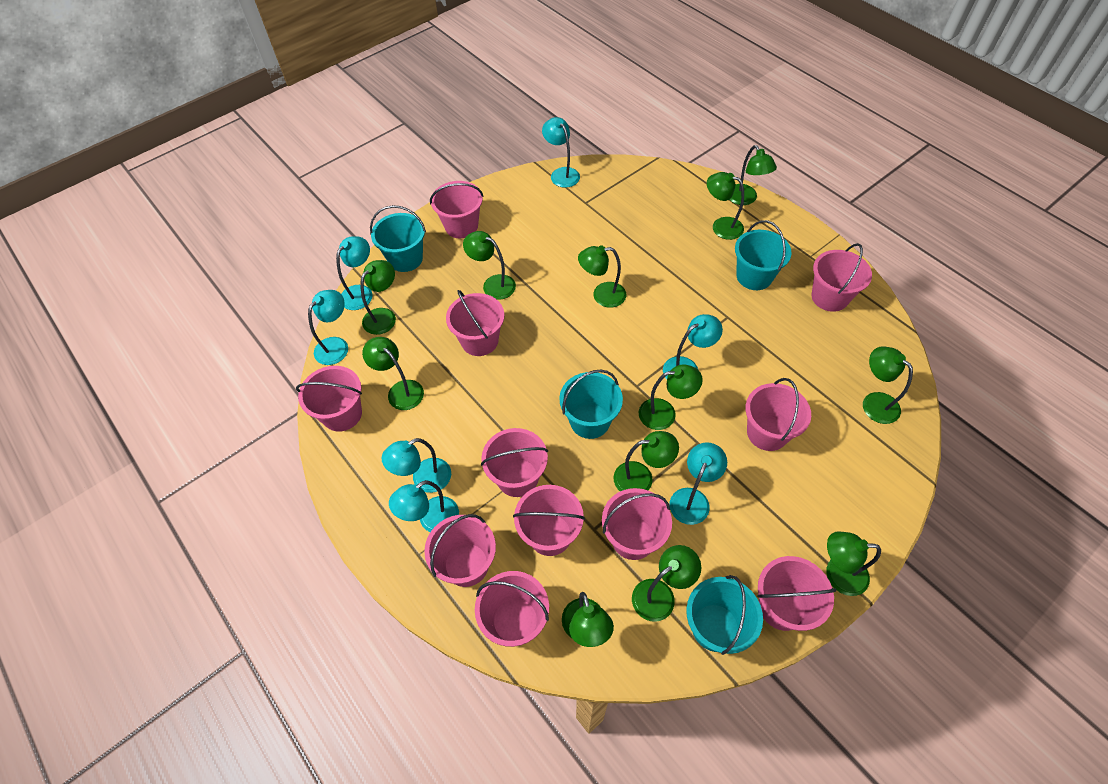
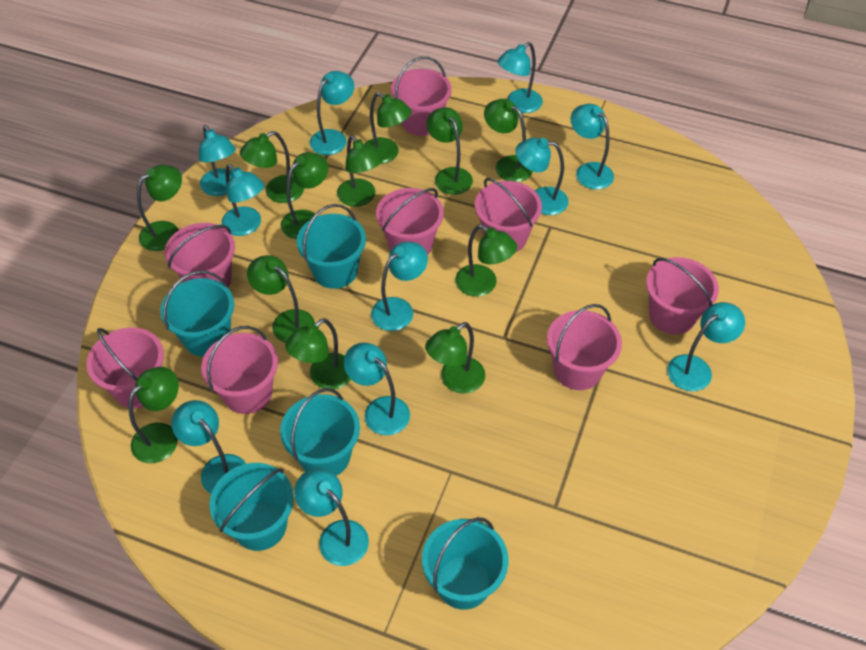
pink bucket: [296,366,362,432] [424,514,496,587] [430,181,483,238] [446,290,504,356] [475,571,549,647] [481,428,548,497] [513,485,585,556] [602,488,672,560] [746,378,811,451] [757,556,836,631] [812,243,872,312] = 11 -> [86,327,164,409] [164,223,235,288] [201,326,278,414] [376,188,444,255] [391,56,452,136] [475,178,542,252] [547,304,622,390] [646,257,719,335] = 8
turquoise bucket: [370,205,426,272] [559,370,623,439] [686,575,763,655] [735,220,792,290] = 4 -> [160,270,234,357] [210,463,294,551] [280,388,360,476] [297,204,366,289] [422,517,508,610] = 5
turquoise lamp: [308,290,348,365] [336,236,372,310] [381,438,451,493] [389,480,459,532] [542,117,580,188] [663,314,723,379] [670,442,727,525] = 7 -> [171,400,246,494] [199,125,236,196] [222,164,264,236] [294,468,369,566] [310,71,354,155] [344,342,410,435] [371,242,428,331] [497,42,543,113] [516,138,568,215] [571,104,614,189] [667,302,745,391] = 11

